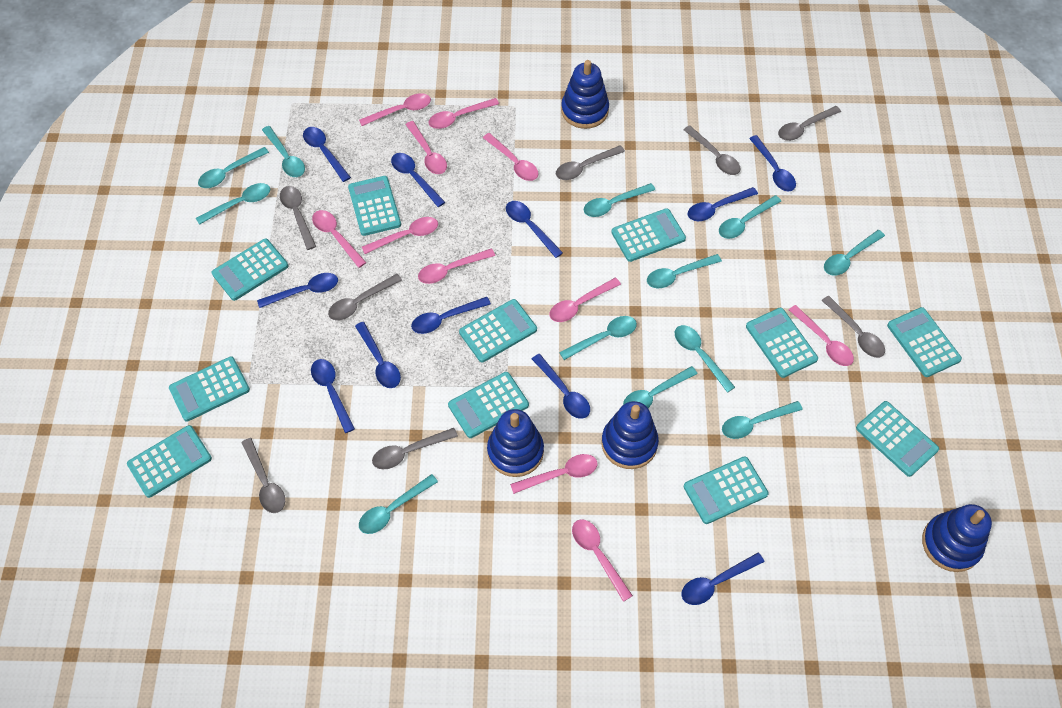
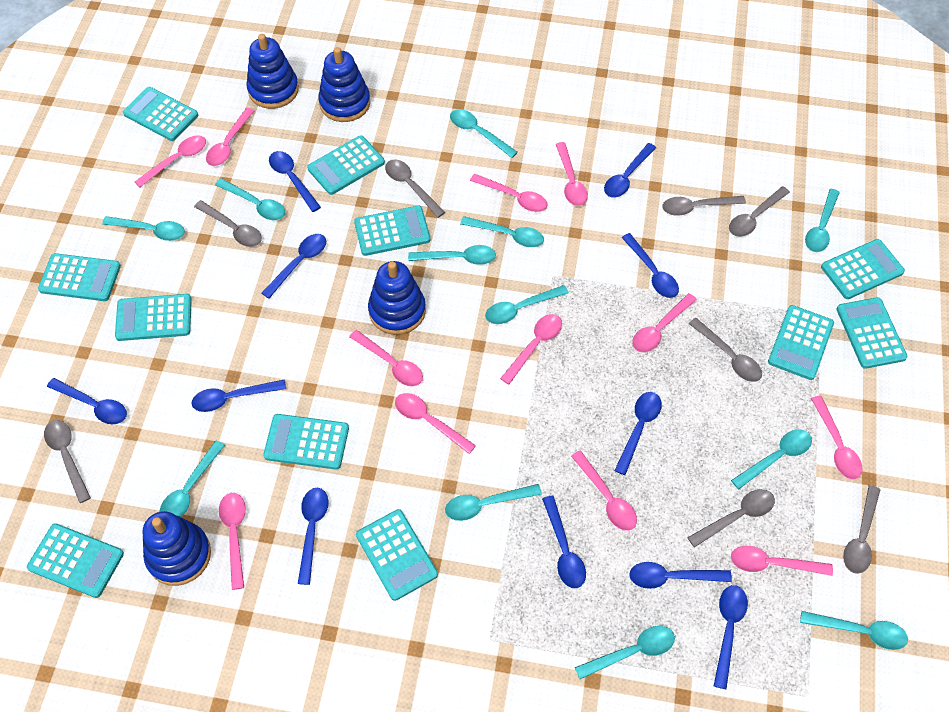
pink spoon: [312,210,367,268] [359,93,431,126] [362,217,438,254] [405,121,447,174] [418,248,495,284] [428,98,499,129] [483,133,538,181] [510,454,598,494] [550,278,621,322] [572,519,633,602] [789,305,854,366] = 11 -> [135,135,206,187] [206,108,254,166] [219,493,246,590] [349,330,423,386] [395,393,476,454] [470,174,547,212] [500,314,562,384] [556,142,588,206] [571,450,637,531] [632,293,697,352] [731,546,833,576] [811,396,863,479] = 12

